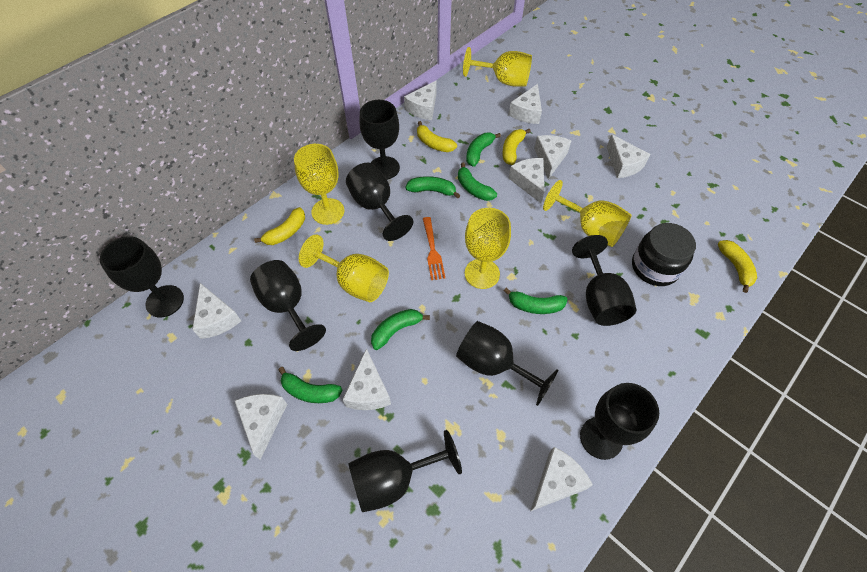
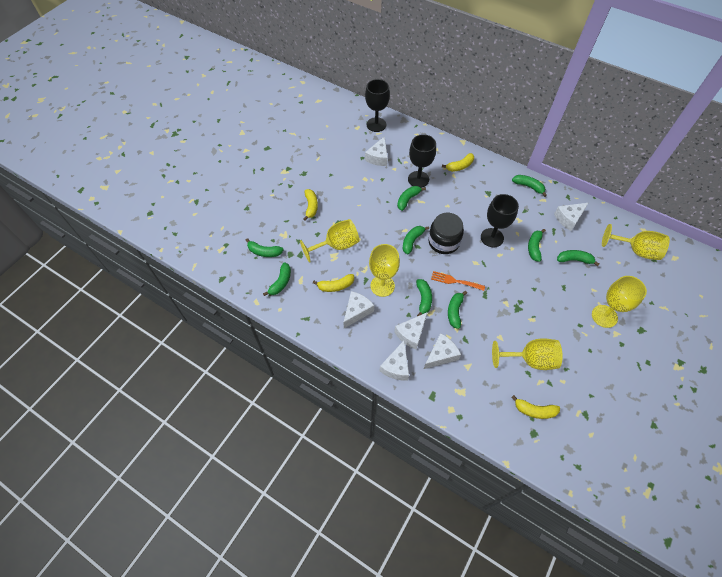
black goblet: [100,236,184,318] [250,260,326,351] [346,163,413,241] [348,430,462,512] [359,100,400,180] [456,321,559,406] [572,235,636,326] [580,383,659,460] = 8 -> [365,79,390,132] [408,134,436,188] [481,194,519,247] = 3
green banana: [279,367,343,403] [371,309,430,350] [405,176,461,198] [458,163,497,201] [466,133,501,167] [504,288,567,314] = 6 -> [246,238,283,257] [263,263,291,296] [397,186,426,211] [403,226,429,254] [416,279,432,316] [448,291,467,329] [512,175,547,197] [528,229,546,262] [557,250,599,266] = 9
white cheese: [192,283,241,339] [235,394,287,460] [342,348,391,410] [404,80,437,120] [508,158,544,203] [509,84,542,124] [530,447,593,511] [534,135,572,179] [607,134,651,178] = 9 -> [343,291,374,328] [365,136,388,166] [380,340,409,380] [394,313,427,350] [424,333,461,369] [554,203,588,231] = 6

